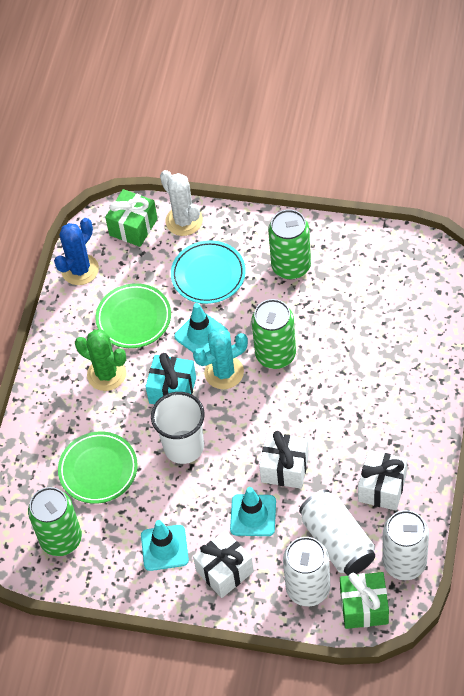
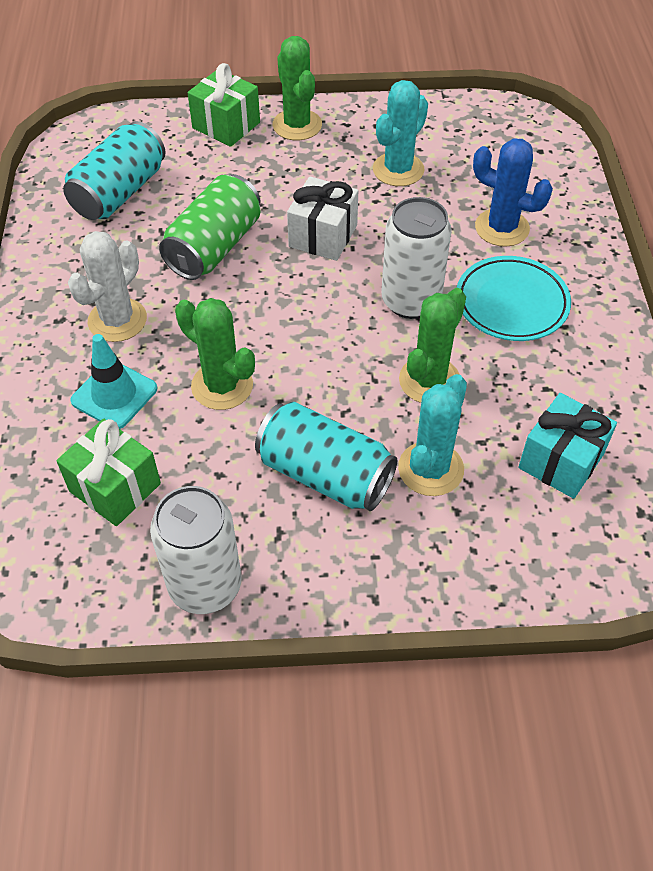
green cactus: [75,330,126,391] = 1 -> [175,298,255,410] [272,36,322,140] [399,288,466,403] = 3
green can: [28,487,82,556] [252,299,296,369] [268,209,311,280] = 3 -> [159,174,261,280] = 1
green plate: [58,432,138,504] [95,283,171,348] = 2 -> none = 0
turquoise cactus: [193,327,248,389] = 1 -> [373,80,428,186] [398,374,467,496] = 2
turquoise can: none = 0 -> [63,121,165,220] [255,402,398,511] = 2
turquoise traffic cone: [141,520,189,571] [174,303,228,353] [230,487,276,536] = 3 -> [70,334,157,429] = 1
white can: [283,537,330,607] [299,489,375,576] [382,510,429,580] = 3 -> [150,486,242,614] [381,197,452,319] = 2
white cup: [151,392,205,464] = 1 -> none = 0
white gift: [193,530,254,598] [259,431,309,489] [358,450,407,511] = 3 -> [287,176,358,261] = 1

